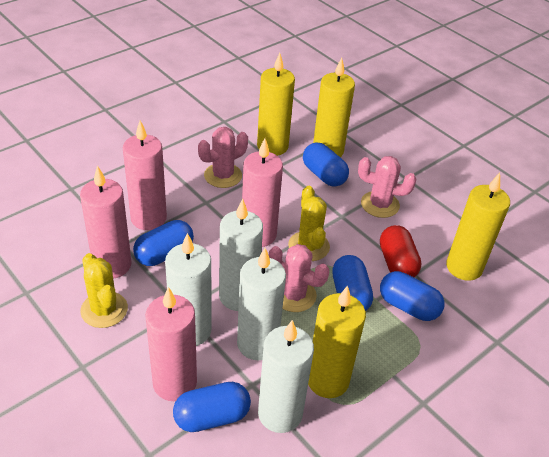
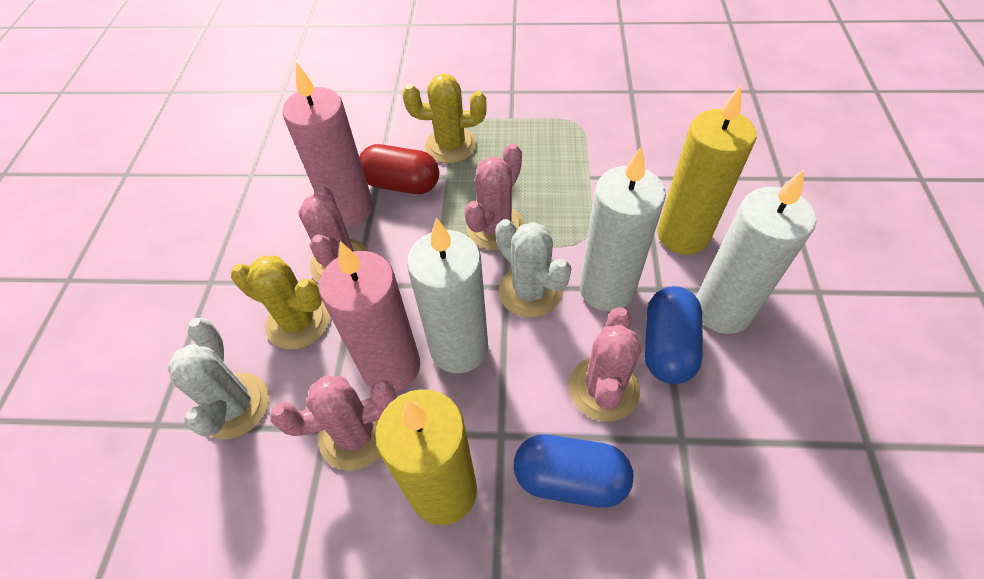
blue capsule: [133,220,194,266] [173,382,251,432] [303,142,349,187] [332,255,373,311] [380,271,444,321] = 5 -> [514,434,633,508] [645,286,703,384] = 2
pink cactus: [198,127,248,188] [269,244,329,312] [358,156,416,218] = 3 -> [270,375,397,471] [298,186,368,283] [464,143,525,250] [569,307,641,422] = 4
pink candle: [80,165,132,279] [123,121,167,230] [145,287,197,401] [242,138,283,247] = 4 -> [282,62,373,228] [319,241,420,392] = 2
white cactus: none = 0 -> [167,318,269,439] [495,219,572,318] = 2
white candle: [165,233,212,346] [219,199,263,311] [237,248,286,361] [258,320,314,433] = 4 -> [407,218,488,373] [580,147,666,311] [696,169,816,334] = 3
yellow candle: [257,53,295,156] [308,285,366,398] [313,58,355,157] [446,173,510,281] = 4 -> [375,389,477,525] [657,85,756,255] = 2

